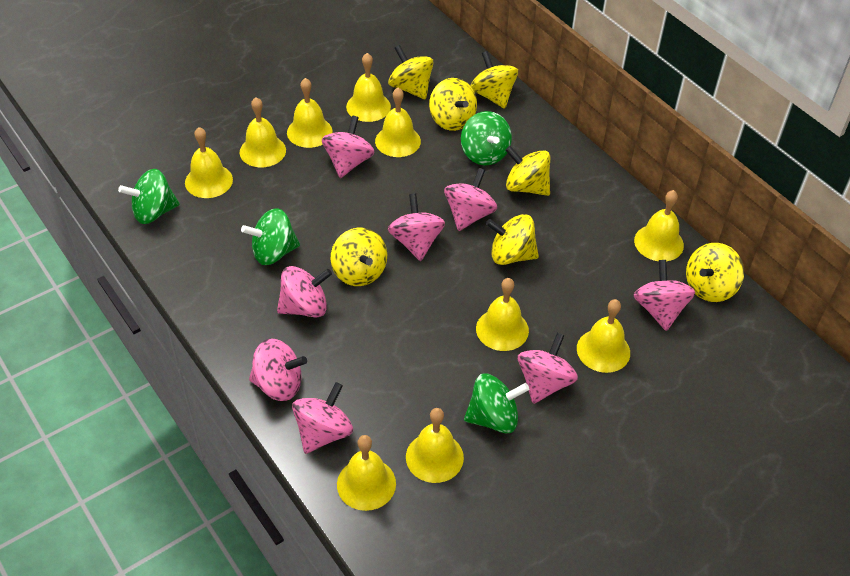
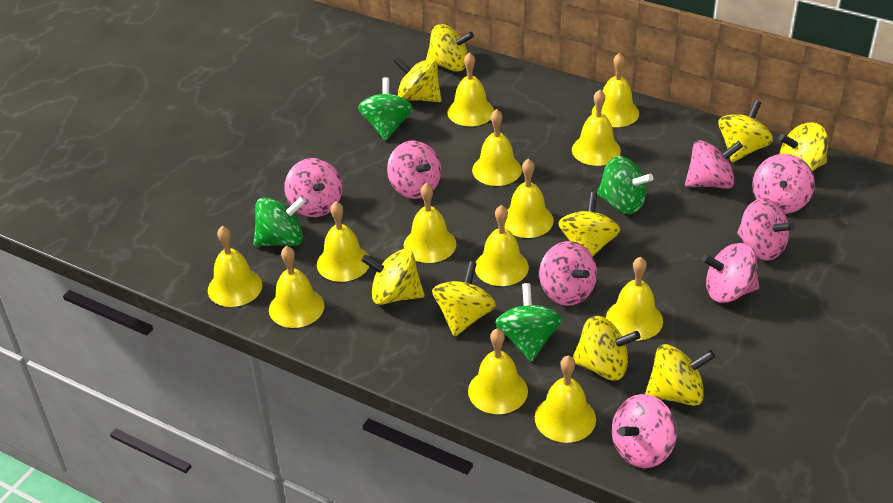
yellow bell: [185,127,233,198] [240,97,286,167] [287,78,333,148] [337,435,396,511] [346,53,391,122] [375,88,421,157] [406,408,464,483] [476,278,529,351] [577,299,630,373] [634,190,684,261] = 10 -> [208,226,262,307] [269,246,324,328] [317,201,369,282] [403,183,457,263] [447,52,494,126] [468,328,528,414] [472,109,522,186] [475,205,529,286] [505,159,554,238] [535,355,596,443] [572,90,621,166] [592,53,639,127] [606,257,663,340] = 13
yellow spinning top: [331,228,387,286] [388,45,434,100] [429,78,477,131] [471,51,518,109] [486,214,539,265] [505,146,550,196] [686,243,744,302] = 7 -> [361,249,425,305] [393,56,441,102] [426,24,474,72] [432,261,496,337] [559,192,620,256] [573,316,640,380] [645,344,715,406] [718,100,773,162] [779,122,828,171] = 9

